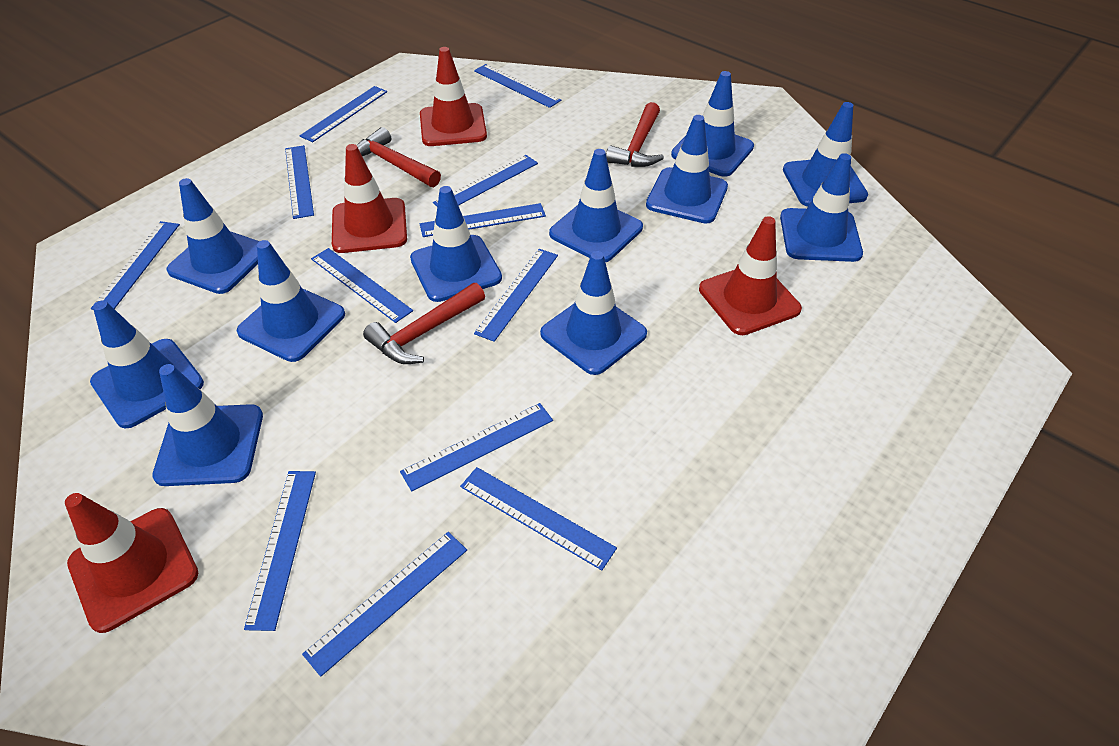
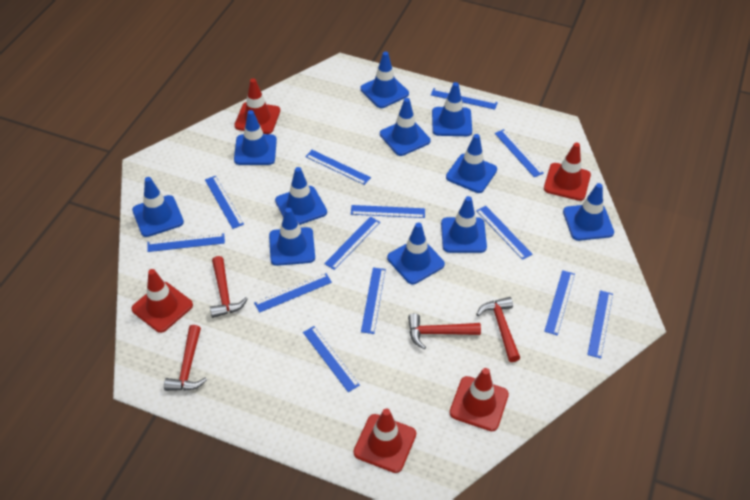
blue ruler: [91,221,180,310] [244,471,316,631] [285,145,314,219] [299,86,387,142] [302,532,467,677] [311,248,413,323] [400,403,553,491] [420,203,546,237] [433,155,538,206] [460,467,617,570] [474,64,561,108] [474,249,558,342] = 12 -> [147,233,225,252] [205,176,244,229] [254,273,332,313] [303,326,360,392] [305,150,371,185] [324,217,380,270] [351,205,425,218] [361,268,386,334] [431,88,498,110] [476,206,532,260] [495,129,544,177] [544,270,575,336] [587,290,613,359] = 13
red hammer: [357,127,441,187] [363,283,485,364] [606,102,664,167] = 3 -> [164,325,207,391] [210,256,248,318] [408,313,481,349] [476,297,520,362] = 4
red traffic cone: [65,493,198,633] [332,144,407,253] [420,47,487,146] [699,216,802,335] = 4 -> [132,269,193,333] [234,78,280,134] [353,409,416,473] [450,368,509,431] [544,143,591,201] = 5

